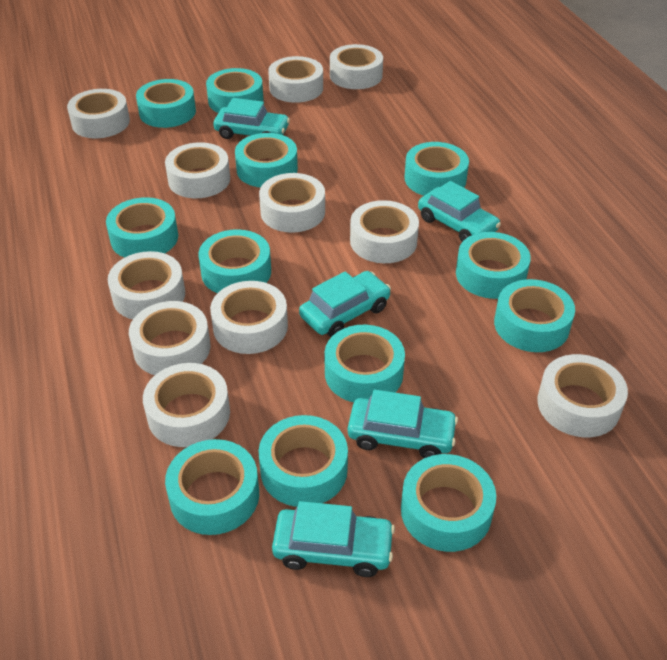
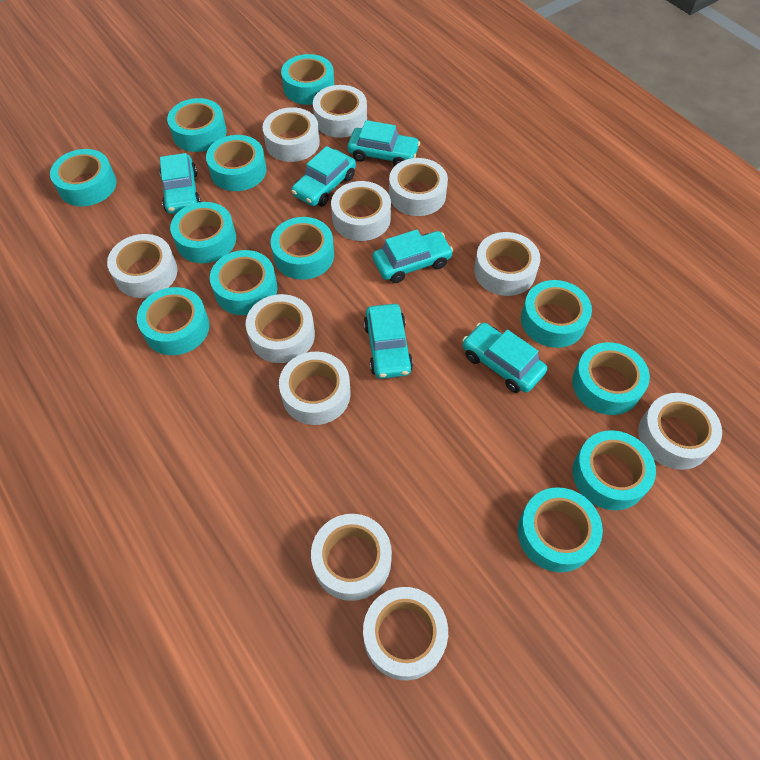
turquoise car: [213,98,290,139] [272,501,395,577] [299,271,391,337] [348,390,458,458] [418,181,501,242] = 5 -> [160,153,201,214] [291,146,356,207] [348,120,420,166] [364,304,413,379] [373,230,453,283] [462,322,547,393] = 6

